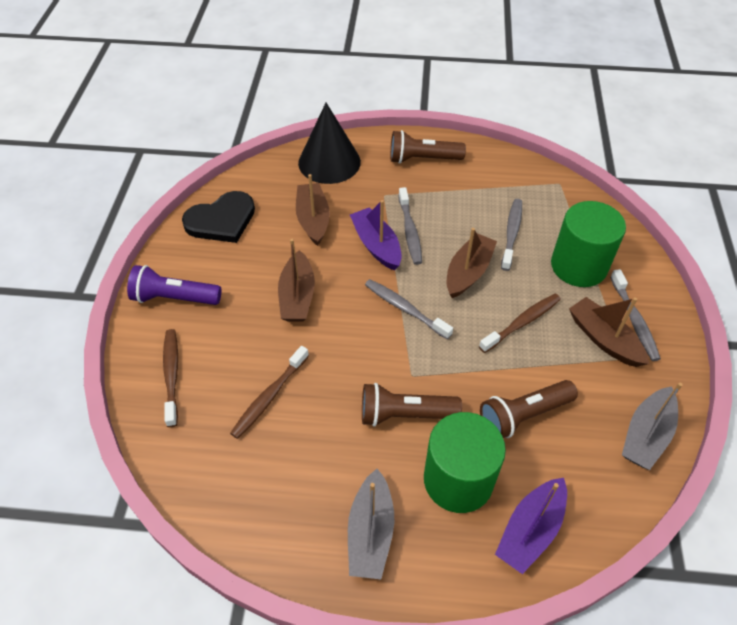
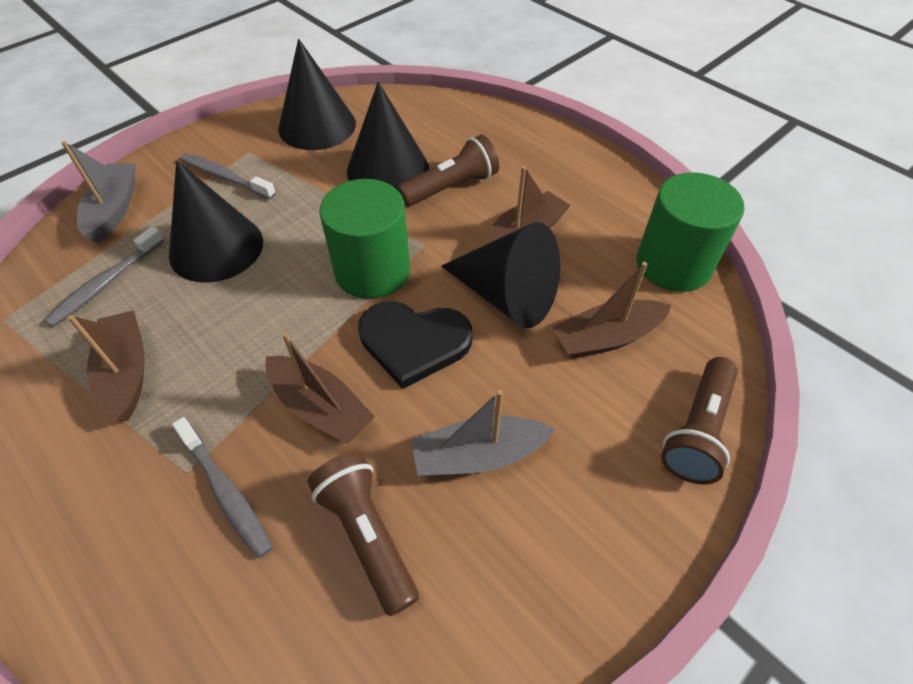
black cone: [298,103,361,184] = 1 -> [169,160,263,283] [278,39,356,150] [347,82,429,189] [441,222,560,328] = 4
brown toothbrush: [163,329,178,427] [230,346,309,439] [479,294,561,353] = 3 -> none = 0
grey toothbrush: [365,279,453,339] [398,187,422,265] [501,199,522,271] [610,269,661,361] = 4 -> [45,226,164,327] [172,417,272,559] [180,153,276,200] = 3
purple boat: [350,200,402,271] [495,478,567,574] = 2 -> none = 0
purple flashlight: [127,265,221,305] = 1 -> none = 0

